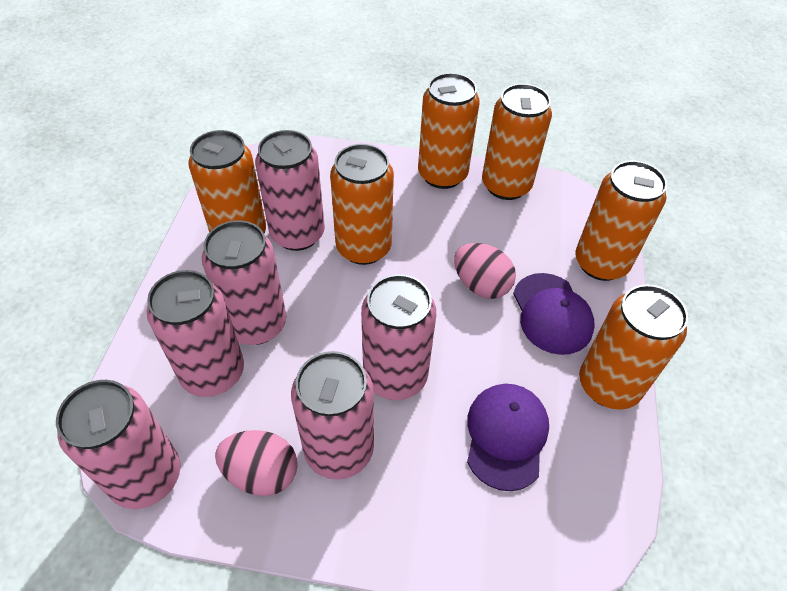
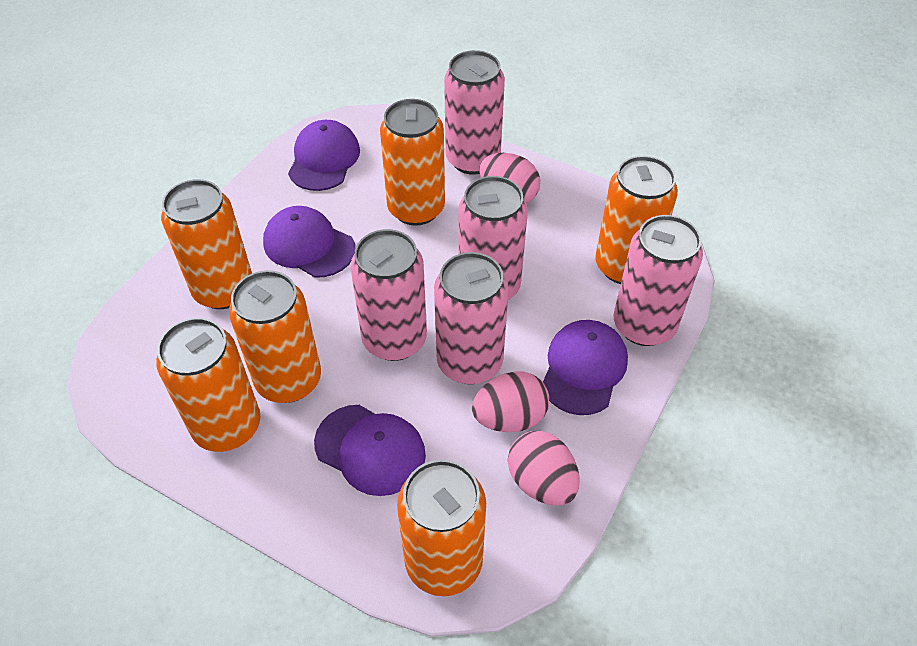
pink can: [56,380,180,509] [147,270,244,397] [202,220,286,345] [255,130,325,251] [291,351,374,480] [361,274,436,400] = 6 -> [350,229,427,361] [434,252,509,384] [444,50,505,175] [459,176,528,300] [613,215,703,346] = 5
pink egg: [215,430,298,496] [454,243,516,299] = 2 -> [472,372,549,432] [480,153,540,203] [508,431,580,506] = 3
purple cap: [467,384,549,491] [513,273,595,355] = 2 -> [263,206,355,278] [288,120,360,191] [314,405,426,496] [543,320,628,415] = 4

